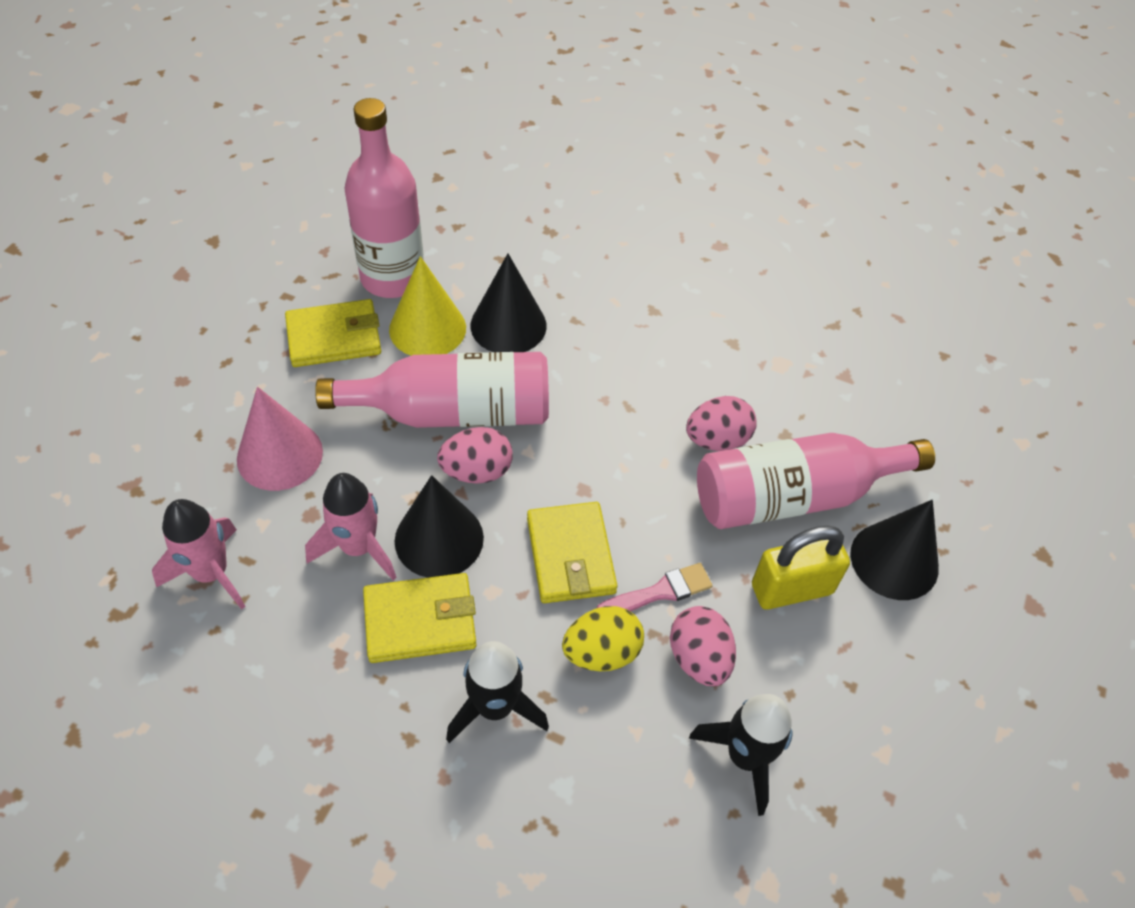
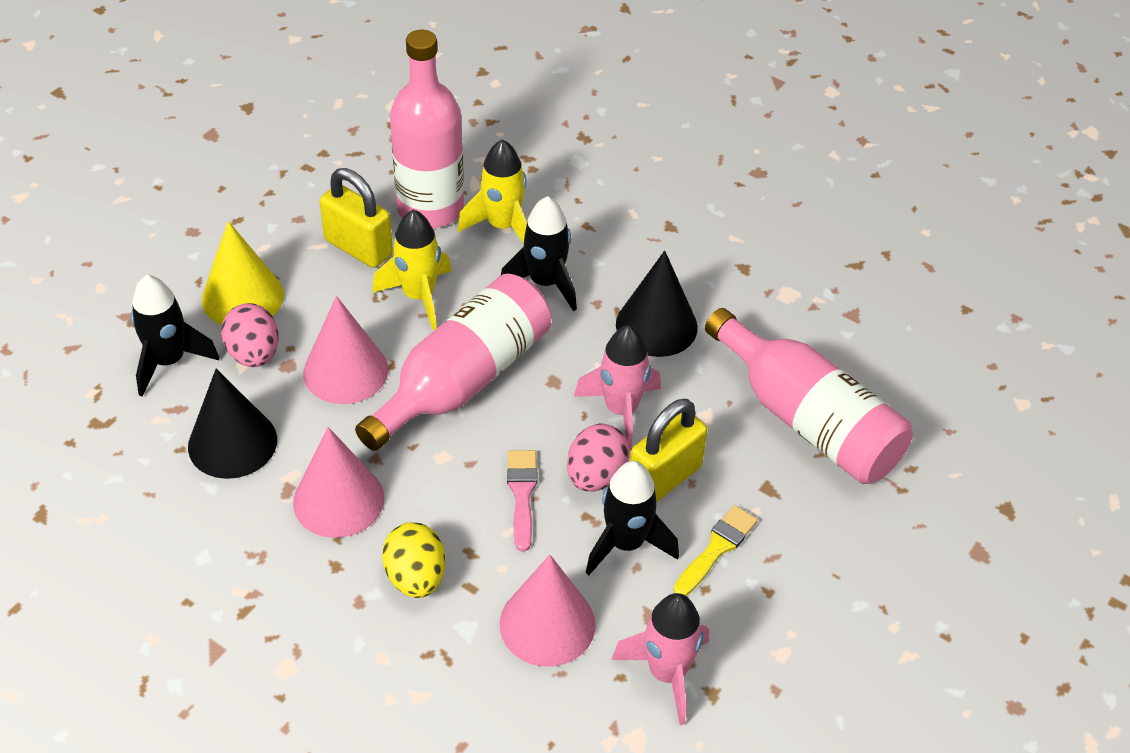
black cone: [395,475,484,578] [470,254,547,352] [850,500,939,600] = 3 -> [188,369,277,479] [616,251,698,357] = 2
black rocket: [446,641,549,743] [689,694,793,816] = 2 -> [131,275,219,397] [501,196,577,311] [586,461,679,575] = 3
pink cone: [237,387,323,491] = 1 -> [293,427,384,538] [303,296,388,404] [500,555,596,667] = 3
pink egg: [437,427,513,484] [670,606,736,686] [686,396,757,451] = 3 -> [221,303,279,367] [567,424,630,492] = 2
yellow brush: none = 0 -> [674,505,758,596] = 1
yellow padlock: [752,525,850,610] = 1 -> [319,168,393,268] [630,399,708,503] = 2
yellow rocket: none = 0 -> [372,210,451,330] [457,139,527,244] = 2
yellow wallet: [285,299,381,367] [363,573,476,663] [527,502,617,603] = 3 -> none = 0

